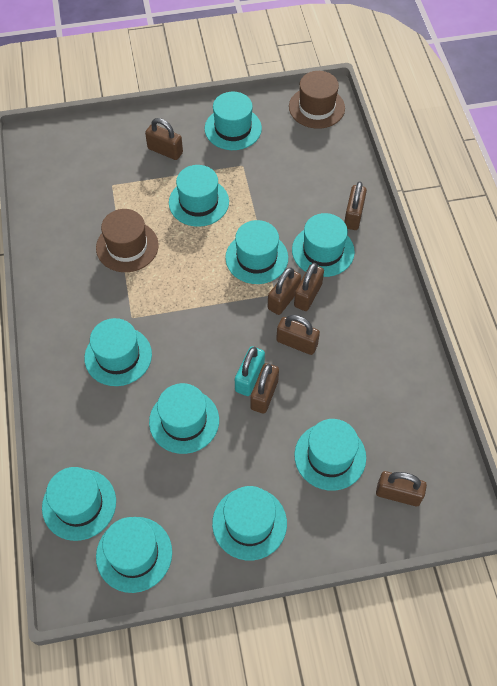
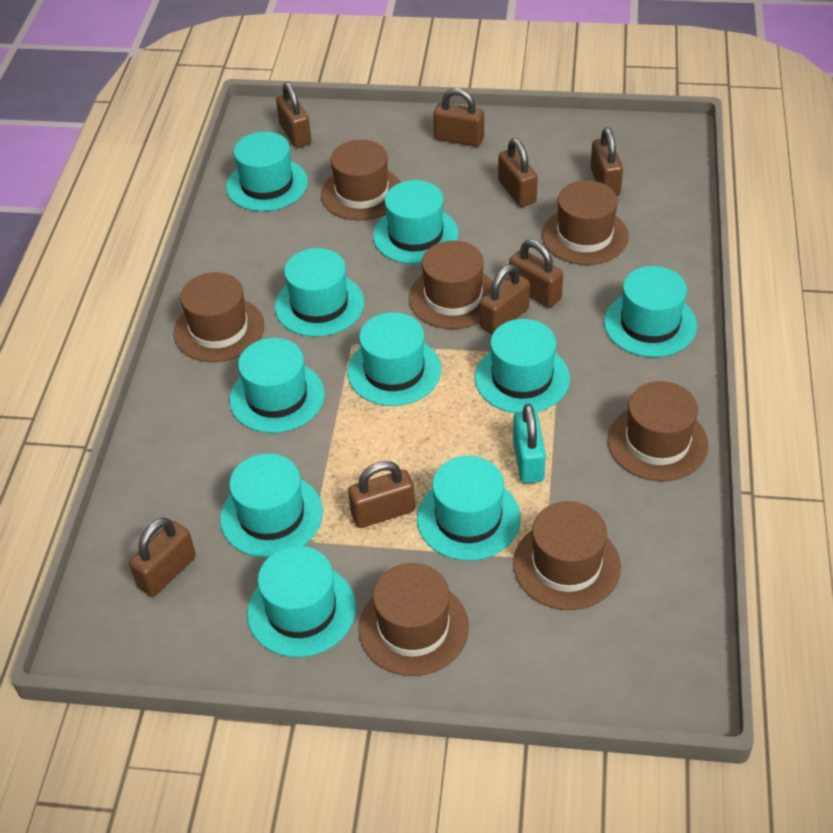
brown hat: [96,209,159,272] [289,71,345,129] = 2 -> [173,272,264,362] [321,140,401,220] [358,563,469,676] [409,241,493,329] [513,501,621,610] [542,180,629,265] [608,381,708,481] = 7
brown padlock: [145,118,183,160] [251,363,279,414] [268,267,301,315] [276,315,320,355] [294,263,324,311] [344,181,367,230] [376,471,427,506] = 7 -> [129,518,196,597] [276,82,312,148] [348,461,415,528] [434,88,484,147] [480,264,530,335] [498,138,538,207] [509,239,563,308] [590,127,623,195] = 8

